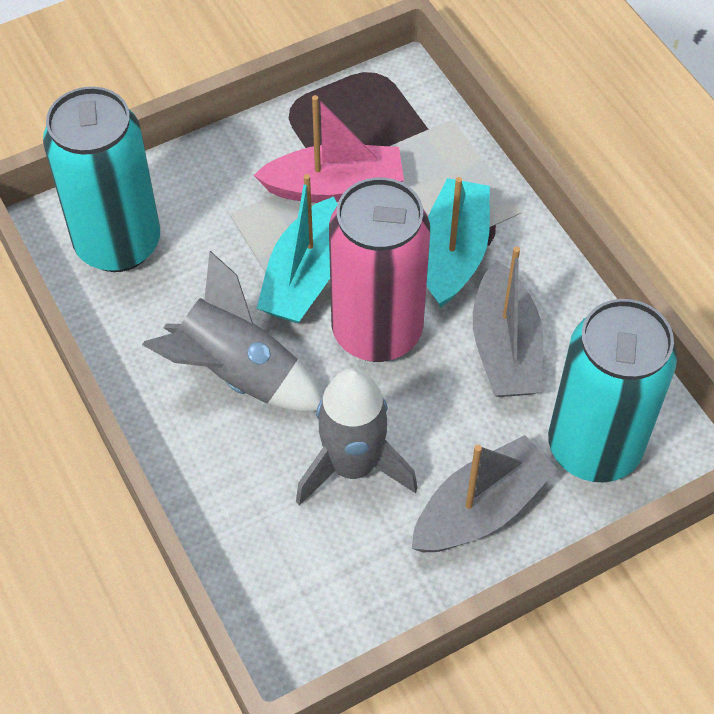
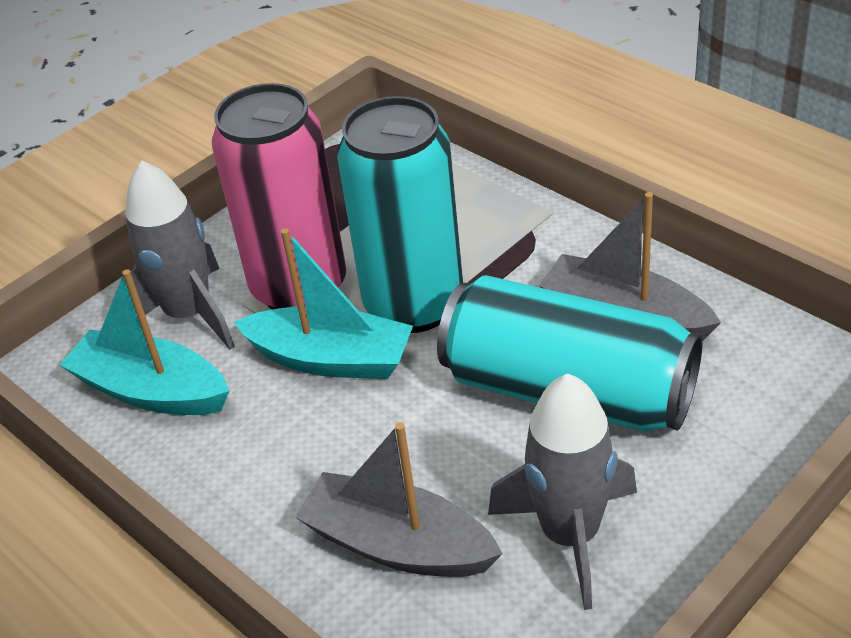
pink boat: [254,95,404,203] = 1 -> none = 0

